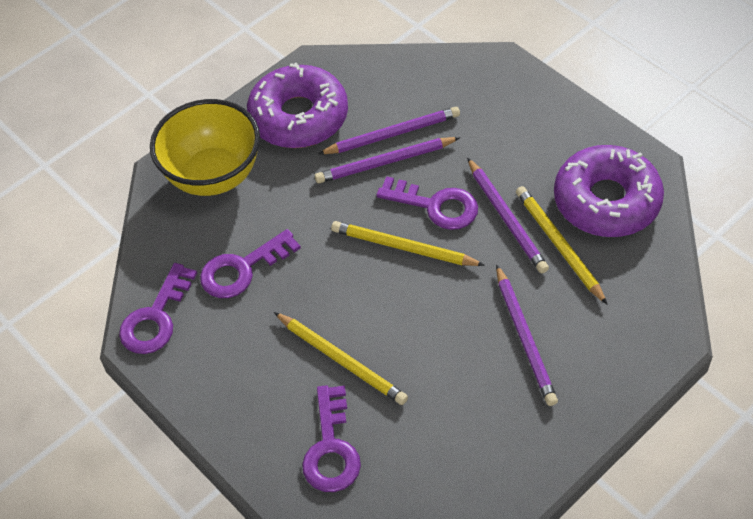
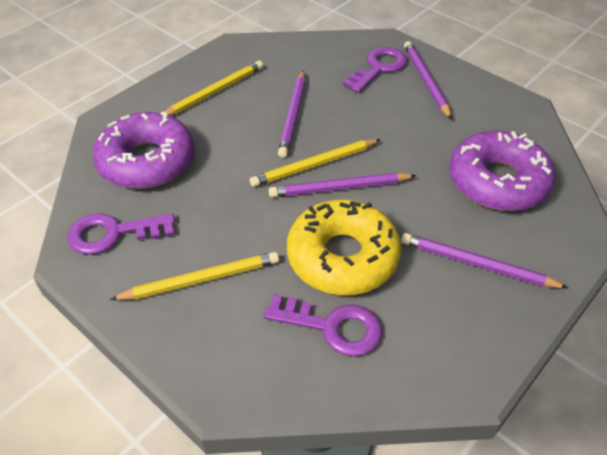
purple key: [119,263,197,354] [200,229,301,298] [302,385,361,492] [376,176,478,230] = 4 -> [67,213,175,255] [264,294,382,356] [343,47,407,93] = 3
yellow bowl: [150,99,260,196] = 1 -> none = 0
yellow donut: none = 0 -> [287,200,401,295] = 1

